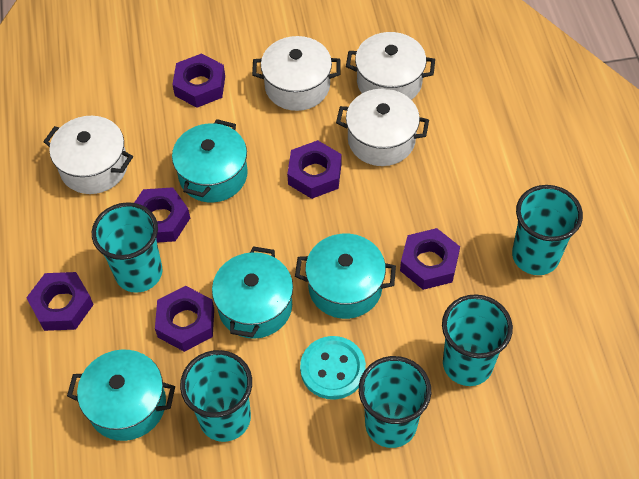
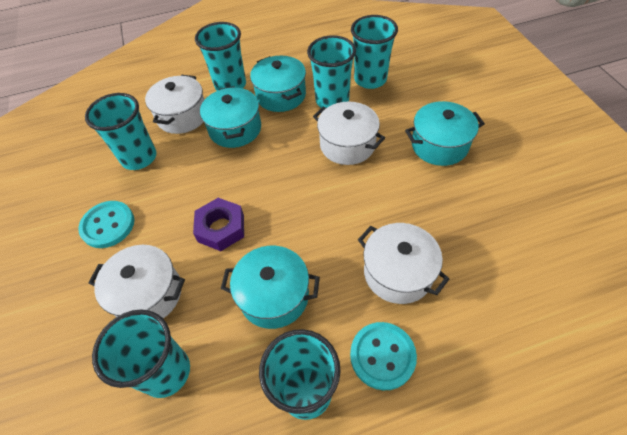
purple nut: [26,272,94,331] [134,187,190,243] [155,286,214,352] [172,53,225,108] [287,140,341,199] [400,228,460,290] = 6 -> [193,198,244,251] = 1
turquoise button: [300,336,366,400] = 1 -> [78,201,134,248] [350,322,417,390] = 2
turquoise cup: [92,202,162,293] [180,350,252,442] [359,356,431,448] [442,294,513,386] [512,185,583,275] = 5 -> [85,93,157,170] [92,310,190,398] [195,22,246,91] [259,329,341,420] [307,35,356,108] [351,15,398,89] = 6

